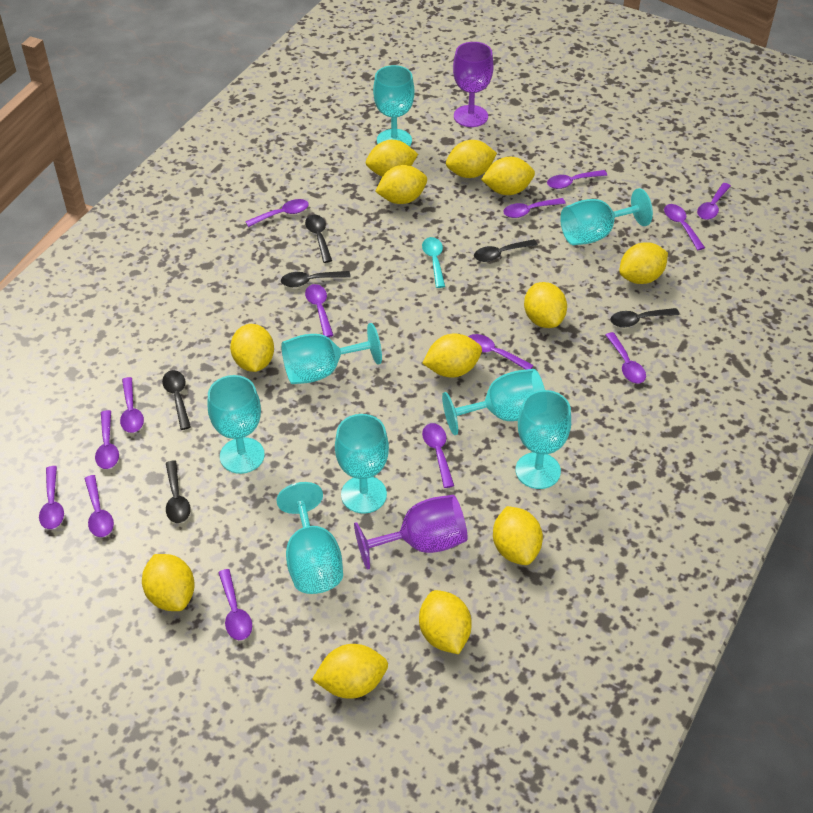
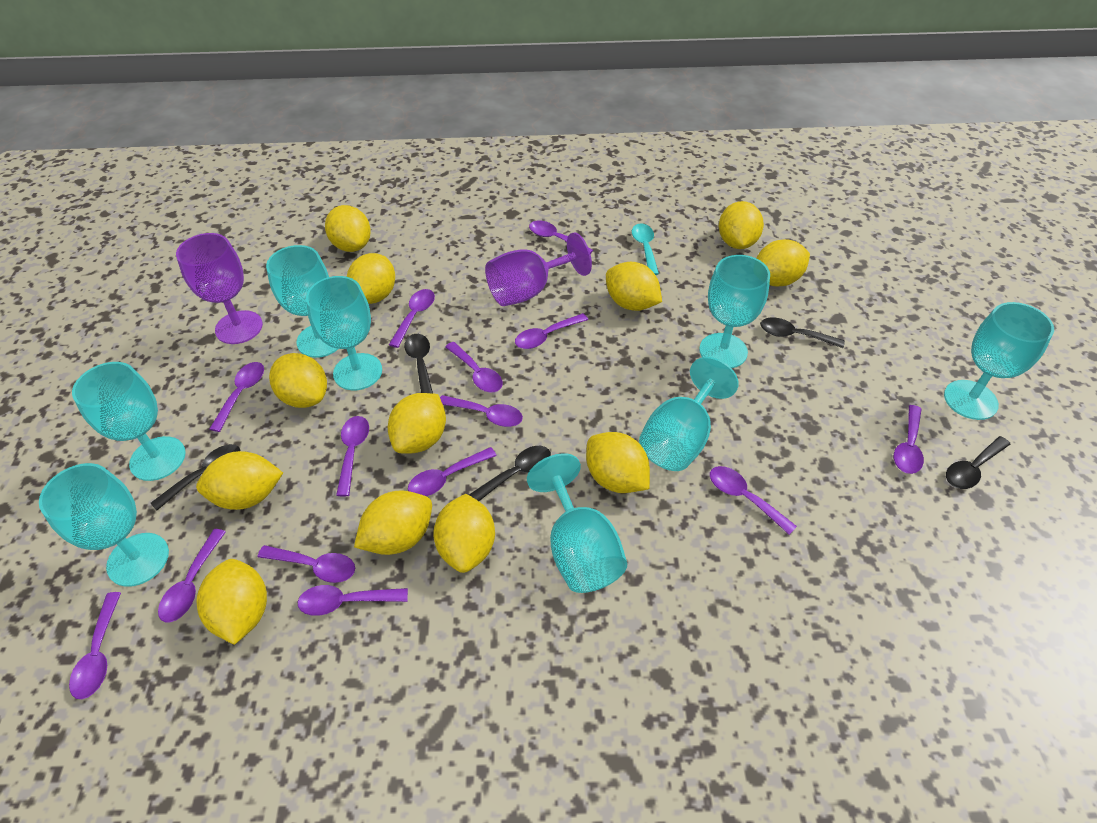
black spoon: [162,370,191,430] [166,461,191,523] [281,271,351,287] [305,215,332,263] [474,239,538,262] [610,308,679,327] = 6 -> [151,444,240,510] [404,334,433,394] [469,446,551,501] [760,317,845,348] [946,436,1011,489] = 5

